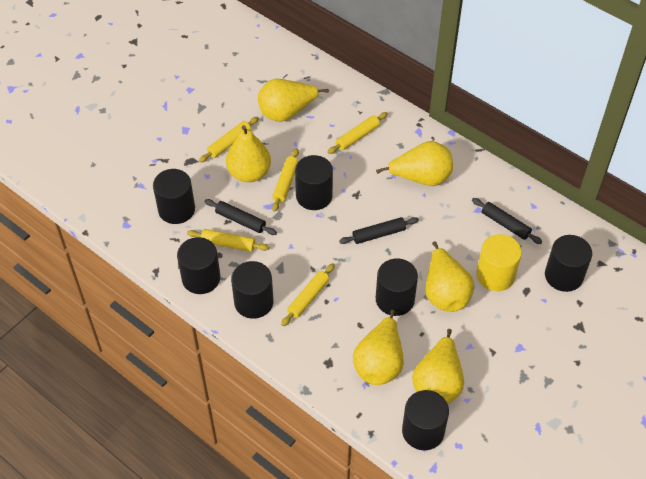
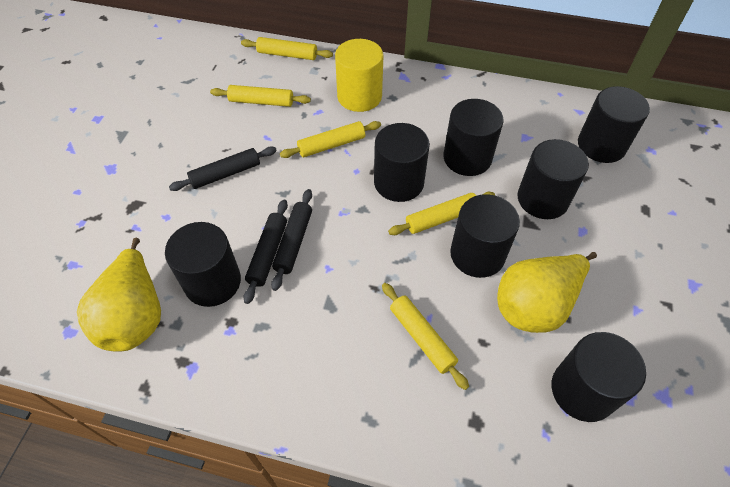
yellow pear: [226,125,271,182] [258,79,329,122] [353,310,404,385] [376,141,453,186] [412,329,464,404] [425,241,474,312] = 6 -> [77,238,161,352] [497,252,597,333] = 2

